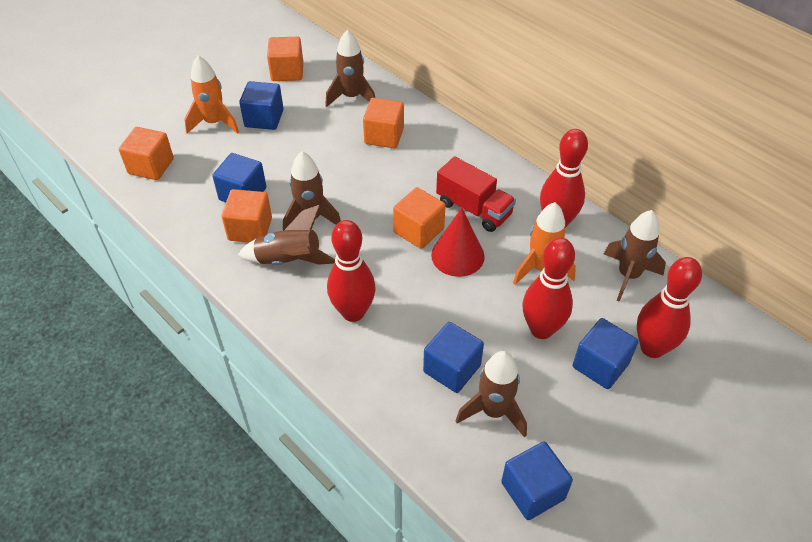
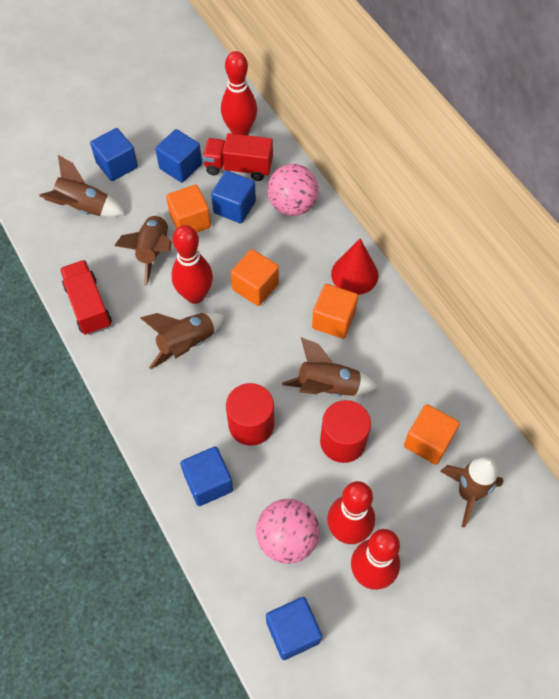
orange cube: [119,127,174,180] [222,189,272,243] [267,37,303,81] [363,98,404,148] [393,187,446,249] = 5 -> [166,185,211,232] [231,249,279,306] [312,284,358,339] [404,404,460,465] = 4
orange rocket: [184,56,239,134] [513,202,576,285] = 2 -> none = 0
pink ball: none = 0 -> [256,499,320,564] [268,164,318,216] = 2
red cylinder: none = 0 -> [226,383,274,446] [320,400,371,463] = 2
red truck: [436,156,516,232] = 1 -> [60,260,112,335] [203,133,273,181] = 2

